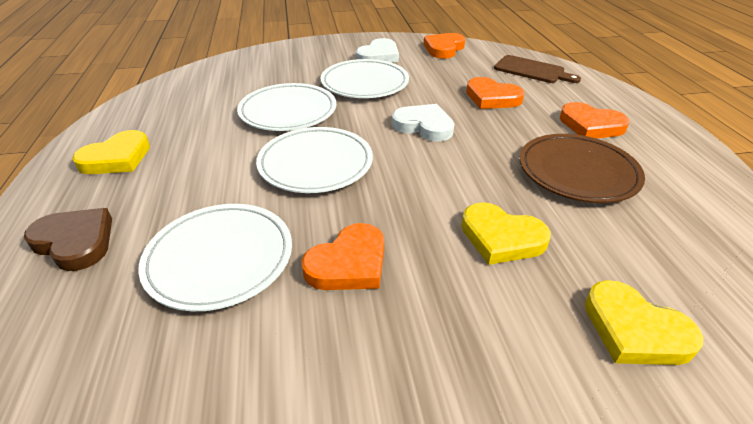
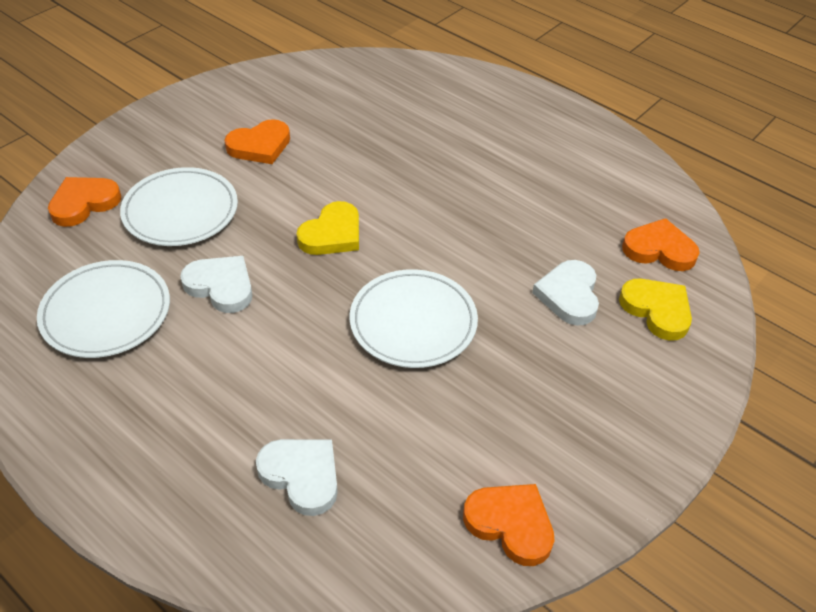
brown cutting board: [494,55,581,83] = 1 -> none = 0
brown heart: [24,208,112,271] = 1 -> none = 0
brown plate: [520,134,645,203] = 1 -> none = 0
white heart: [356,38,399,62] [392,104,454,141] = 2 -> [180,256,252,313] [256,439,338,516] [532,260,599,325] = 3
white plate: [138,204,292,311] [237,83,336,131] [256,127,373,193] [321,59,409,98] = 4 -> [37,260,170,358] [120,167,238,246] [350,269,478,368] = 3
yellow heart: [72,130,150,174] [462,202,551,265] [585,280,704,365] = 3 -> [297,201,359,255] [619,279,692,341] = 2

